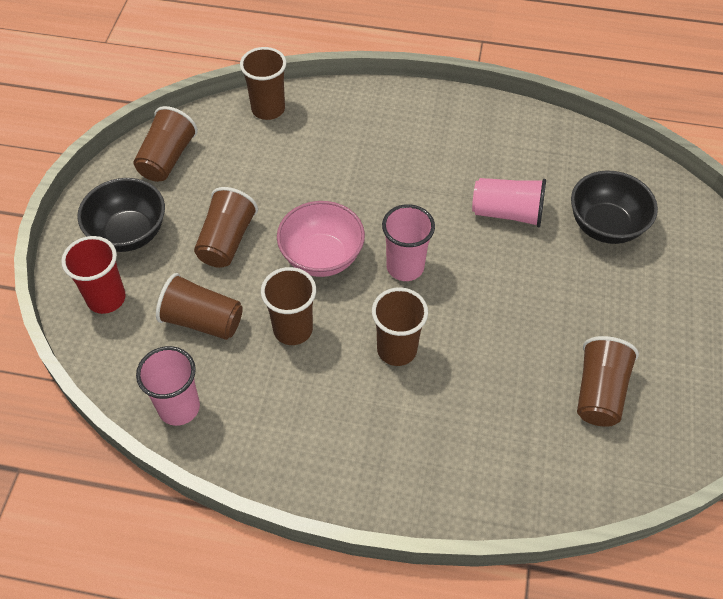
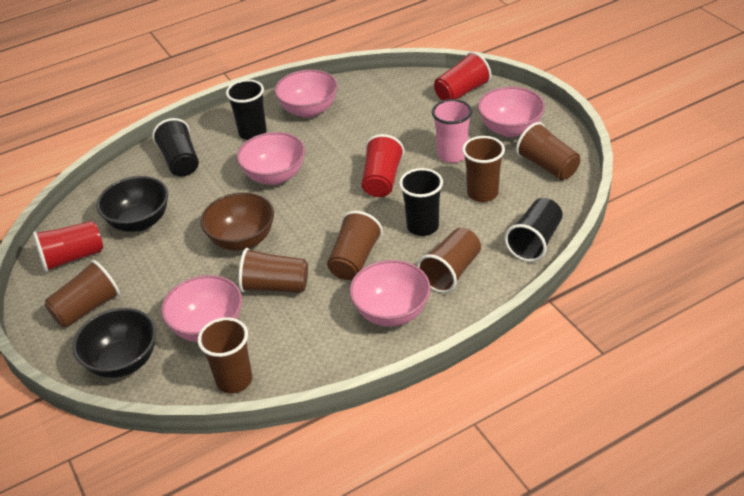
black cup: none = 0 -> [152,118,199,176] [226,79,267,140] [399,168,443,236] [504,198,563,262] = 4
brown bowl: none = 0 -> [200,192,274,251] = 1
pink bowl: [277,201,365,277] = 1 -> [161,275,242,342] [237,132,305,185] [275,70,338,118] [349,260,431,327] [478,87,545,137] = 5
pink cup: [136,346,200,426] [382,204,435,281] [472,178,546,227] = 3 -> [432,99,472,163] = 1
red cup: [61,236,126,314] = 1 -> [33,221,103,273] [361,134,404,197] [434,52,491,101] = 3

